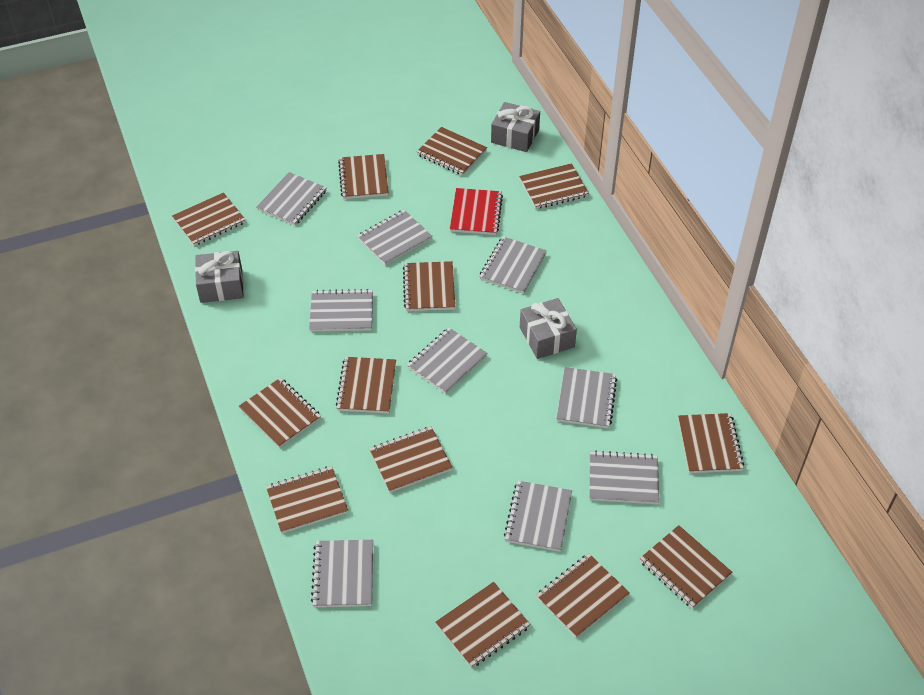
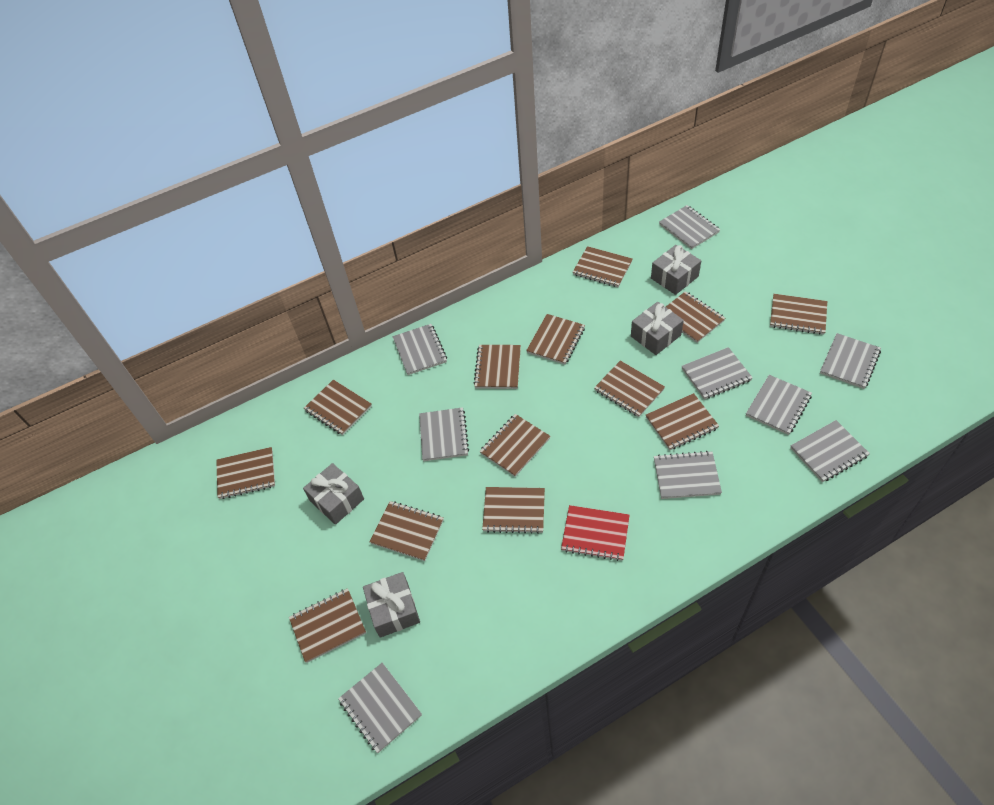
grey gift: [195,251,244,303] [491,102,540,152] [520,298,577,359] = 3 -> [303,463,364,525] [363,572,420,638] [631,302,684,355] [651,245,701,295] = 4

